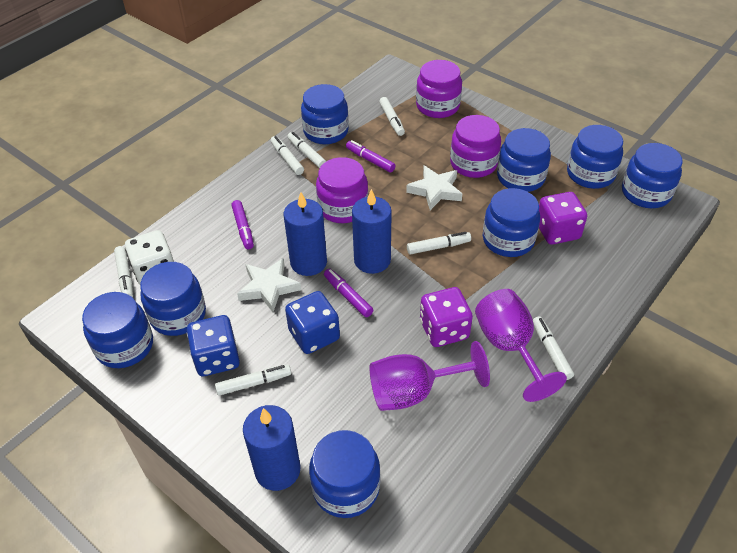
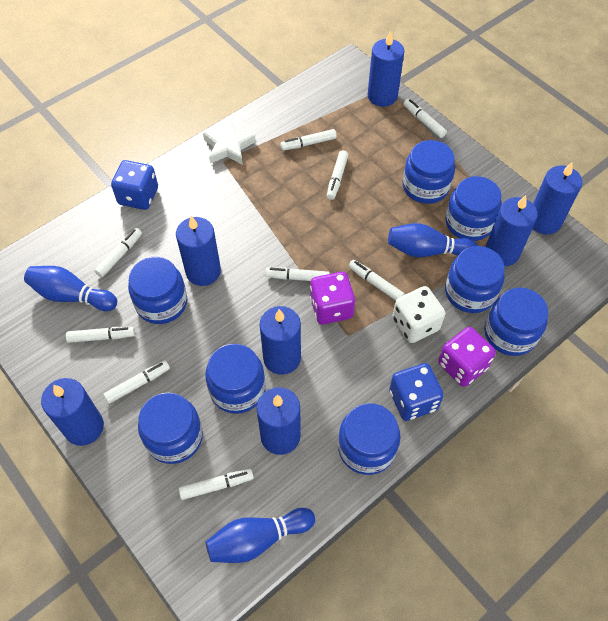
blue bowling pin: none = 0 -> [24,266,117,311] [205,508,315,563] [388,223,478,257] = 3
blue candle: [243,405,300,491] [283,192,327,276] [352,189,392,274] = 3 -> [41,378,104,446] [176,216,221,286] [256,387,301,455] [260,306,301,375] [367,31,404,107] [486,195,538,266] [533,163,582,235] = 7
purple goblet: [369,341,490,411] [475,289,567,402] = 2 -> none = 0
purple jar: [316,157,368,223] [416,60,462,118] [450,115,501,178] = 3 -> none = 0
purple marker: [231,200,254,249] [324,269,373,317] [346,140,396,172] = 3 -> none = 0
white marker: [114,246,133,297] [215,364,291,396] [271,136,304,175] [288,132,326,168] [379,97,405,136] [407,232,471,255] [533,316,574,380] = 7 -> [66,327,135,343] [94,228,142,277] [103,361,170,404] [179,469,254,500] [265,268,330,281] [280,129,337,151] [327,150,348,200] [349,260,405,301] [404,99,447,138] = 9
white star: [237,258,301,312] [406,165,462,210] = 2 -> [203,121,256,165] = 1

